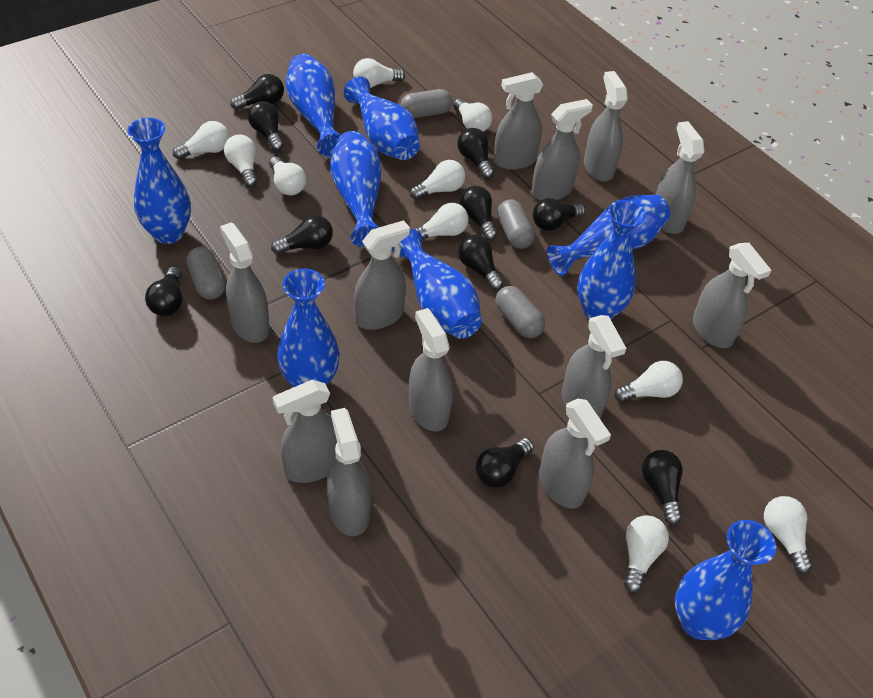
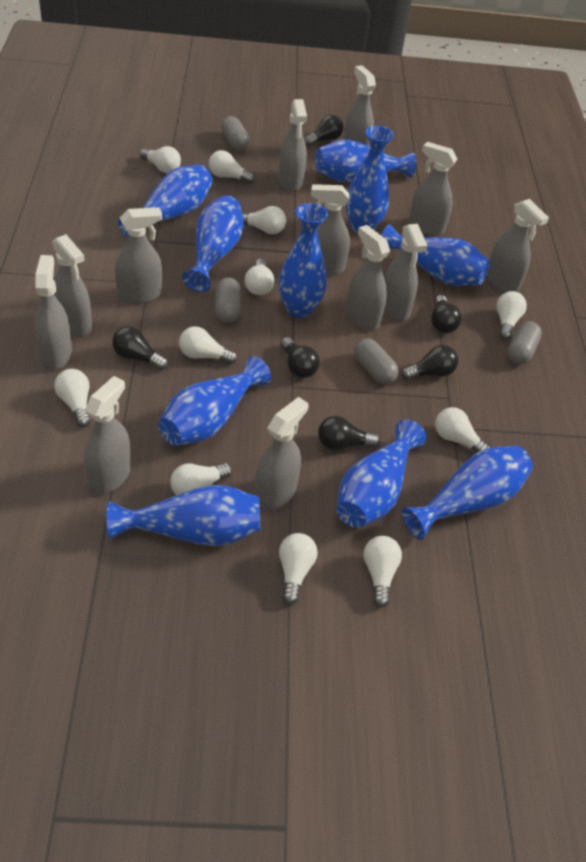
black light bulb: [145,267,183,316] [230,74,284,110] [248,101,284,151] [271,215,333,254] [457,128,494,179] [458,235,504,290] [460,186,497,240] [476,438,534,488] [533,198,585,231] [642,450,683,525] = 10 -> [112,326,168,370] [280,337,320,378] [304,115,343,147] [318,416,380,450] [401,345,458,380] [431,295,462,333] = 6
blue vase: [127,118,191,244] [277,268,340,387] [286,54,341,156] [330,131,381,247] [344,76,420,160] [392,229,482,339] [547,195,670,276] [577,200,646,319] [675,520,776,640] = 9 -> [106,485,260,546] [118,164,213,239] [158,356,271,446] [182,195,243,292] [278,203,328,318] [315,140,417,182] [337,420,426,528] [345,125,394,233] [381,224,490,286] [402,445,533,540] = 10
white light bulb: [173,121,229,160] [224,135,257,187] [269,157,306,195] [353,58,405,88] [410,160,465,200] [415,203,468,240] [453,99,492,132] [614,361,683,402] [624,515,669,593] [764,496,812,574] = 10 -> [54,369,91,427] [140,146,181,173] [170,463,232,495] [179,326,237,364] [209,150,255,184] [242,206,286,234] [245,259,274,295] [279,533,318,605] [363,536,402,608] [435,407,490,453] [496,291,527,340] = 11

